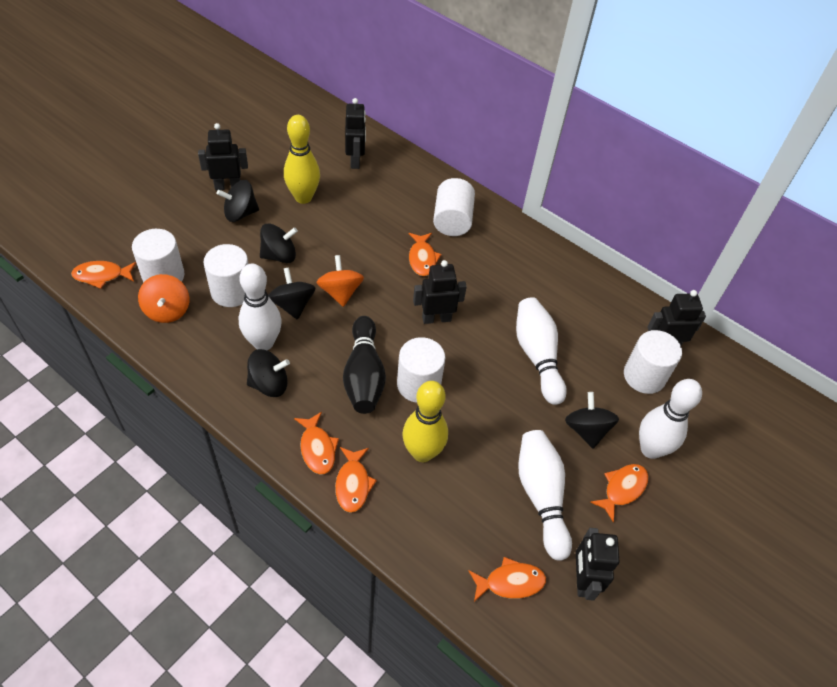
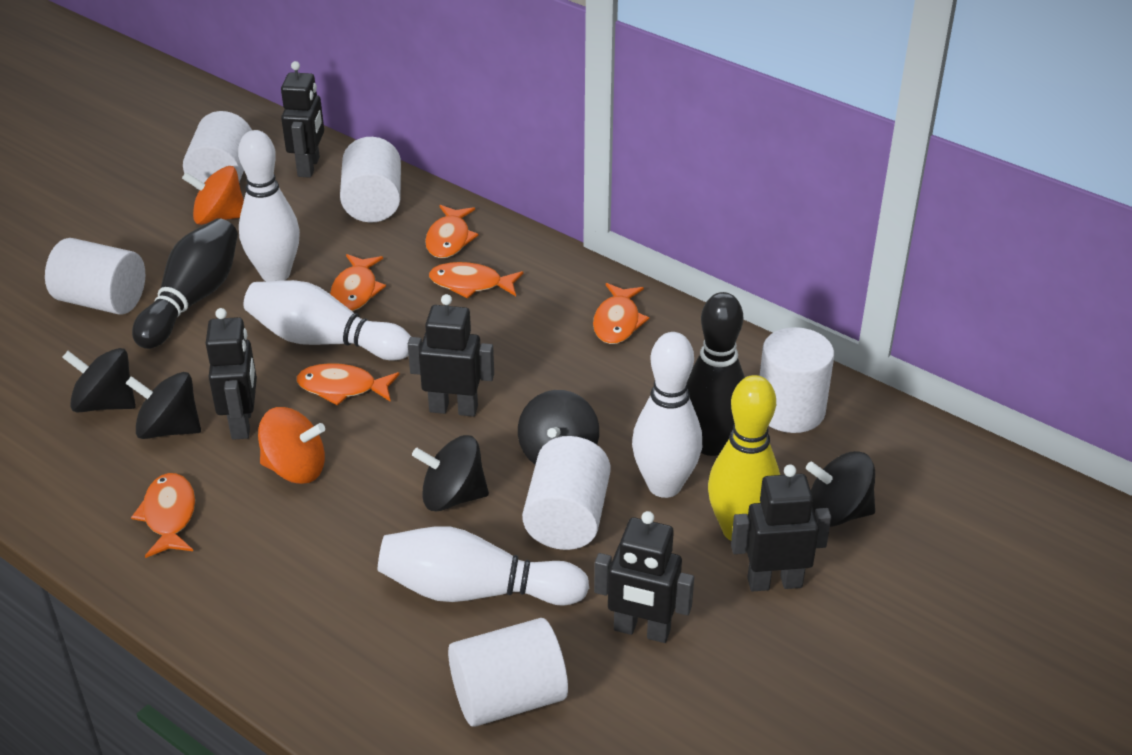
black bowling pin: [343,316,386,414] = 1 -> [132,218,238,349] [687,292,745,456] = 2
white cylinder: [132,229,185,283] [203,244,249,307] [397,337,445,403] [433,178,475,236] [624,330,682,394] = 5 -> [45,238,145,315] [183,111,252,188] [340,137,401,223] [448,618,568,727] [522,436,611,550] [760,327,834,433] = 6
yellow bowling pin: [284,115,320,204] [402,381,448,462] = 2 -> [708,375,780,541] = 1

